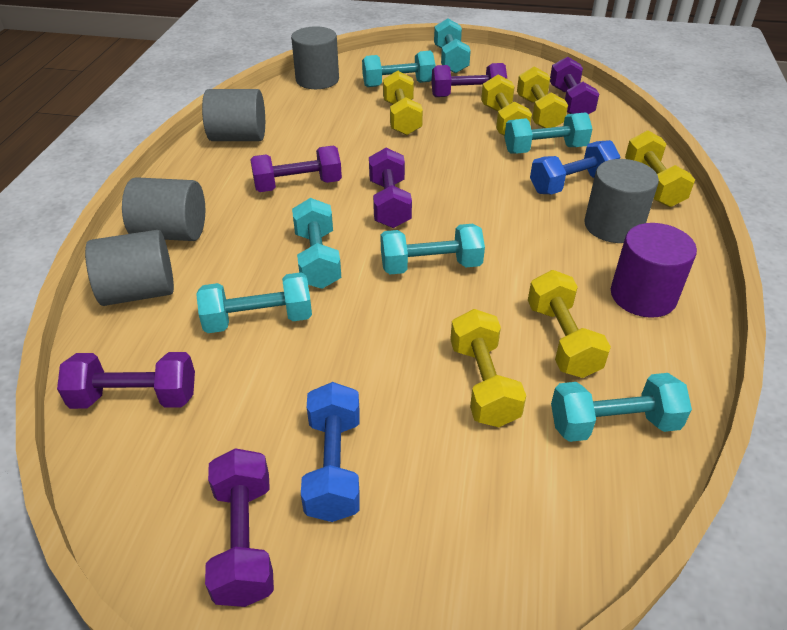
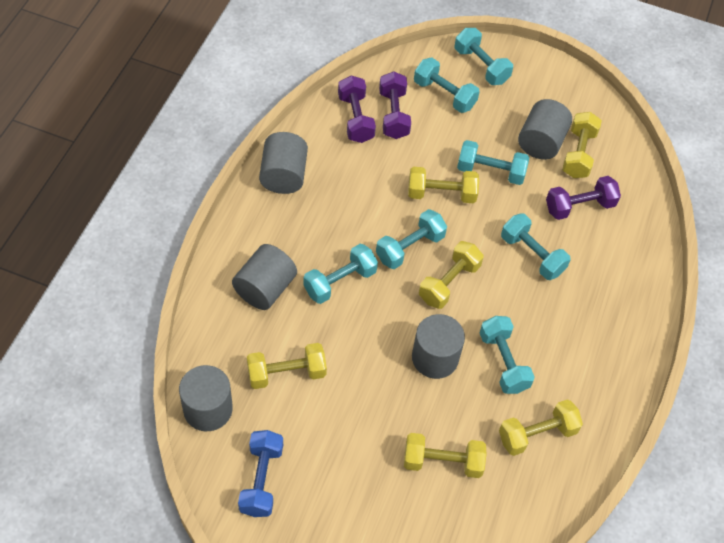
blue dumbbell: [301,382,360,522] [530,140,621,194] = 2 -> [238,430,283,517] = 1
purple cylinder: [611,223,697,318] = 1 -> none = 0
purple dumbbell: [57,352,195,409] [205,448,274,607] [250,146,342,192] [369,148,412,228] [432,63,507,97] [550,57,599,114] = 6 -> [338,76,376,143] [379,71,411,139] [546,176,621,220] = 3

